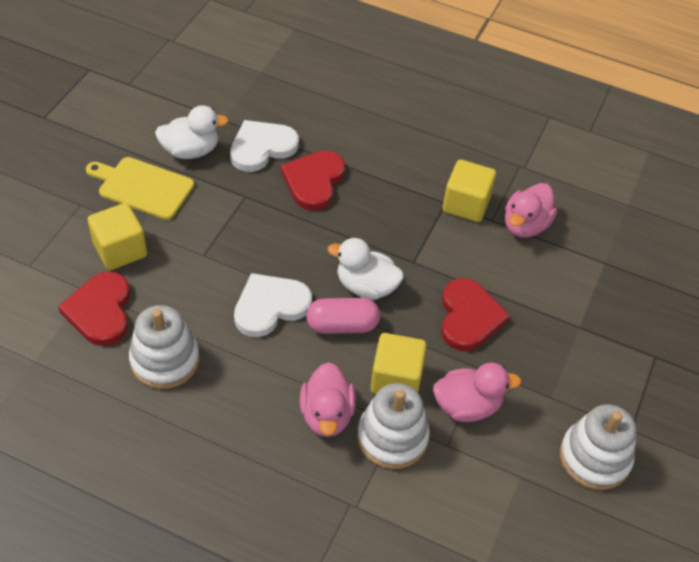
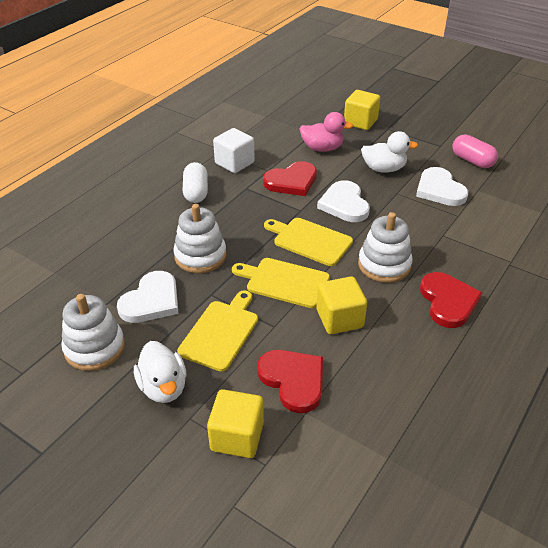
pink duck: [300,362,356,437] [433,363,522,422] [505,183,557,238] = 3 -> [299,112,354,152] = 1
white capsule: none = 0 -> [183,162,208,203] = 1
white cube: none = 0 -> [213,128,255,173] = 1
white heart: [230,120,299,172] [234,273,312,337] = 2 -> [117,271,178,323] [317,180,370,222] [416,167,468,206] = 3
yellow cutting board: [86,157,194,220] = 1 -> [177,290,258,372] [232,258,330,308] [264,218,353,266] = 3

